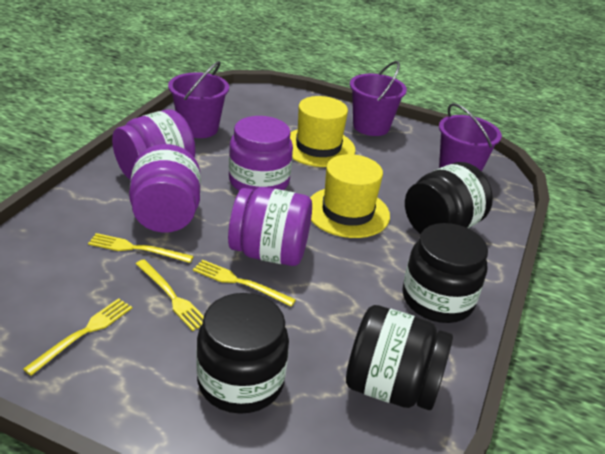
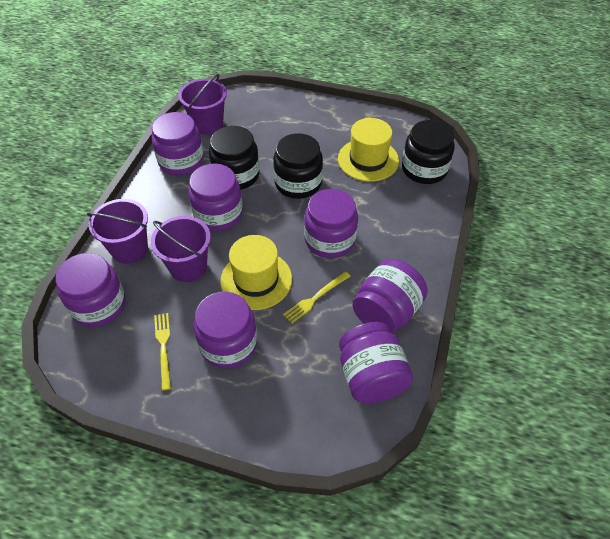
black jar: [196,293,289,414] [346,305,453,410] [402,223,488,323] [405,162,493,234] = 4 -> [209,126,260,190] [273,133,323,199] [402,120,455,184] = 3
purple jar: [112,109,195,180] [129,144,201,232] [228,187,312,266] [229,116,293,191] = 4 -> [56,253,126,327] [152,112,204,176] [188,163,243,231] [193,292,257,368] [304,189,358,258] [339,322,413,404] [352,259,428,334] = 7
yellow fork: [23,298,132,376] [88,233,194,263] [136,259,204,331] [193,260,296,306] = 4 -> [154,313,171,391] [283,271,350,323] = 2

